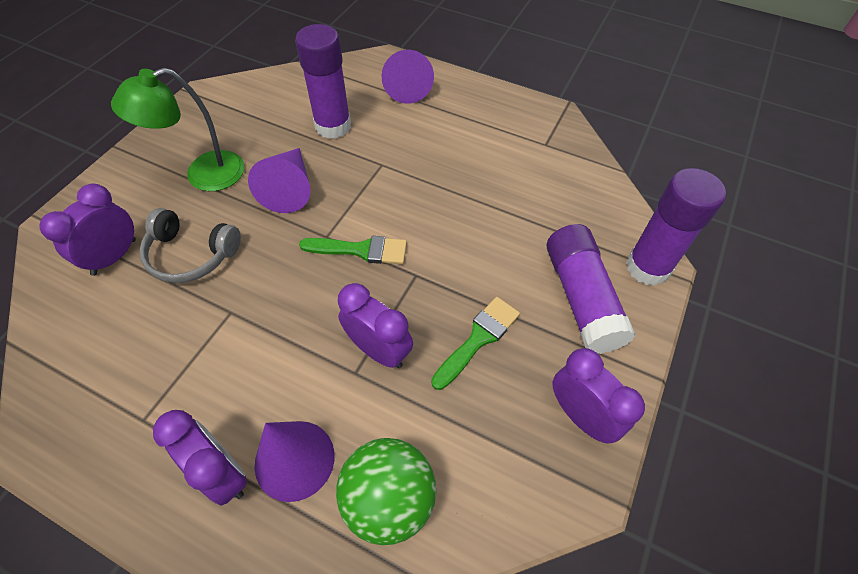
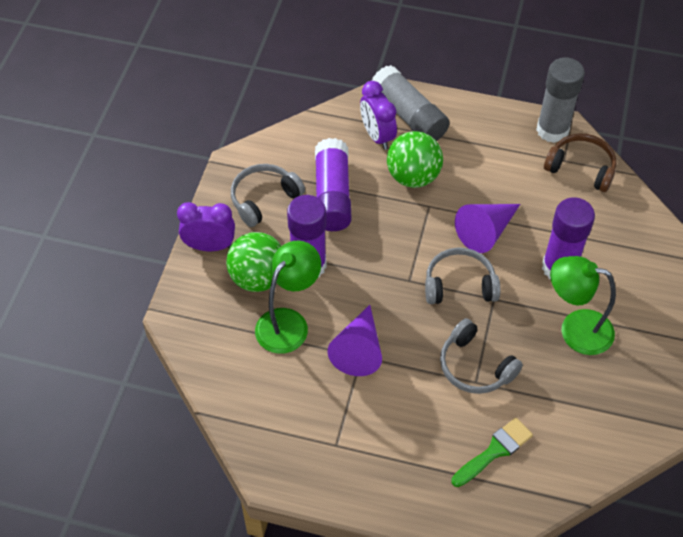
brown headphones: none = 0 -> [544,133,617,192] = 1
green ball: [336,438,436,545] = 1 -> [226,232,281,292] [387,131,443,188] = 2
green brush: [299,236,407,264] [431,297,520,390] = 2 -> [451,418,533,487] = 1
green lamp: [111,68,245,191] = 1 -> [255,241,321,354] [550,256,616,355] = 2
grey glue stick: none = 0 -> [372,65,450,141] [536,57,585,143] = 2
grey headphones: [139,208,241,283] = 1 -> [231,164,305,227] [425,248,500,304] [440,318,523,394] = 3
purple clock: [40,184,136,276] [153,410,247,506] [338,283,413,368] [553,348,645,444] = 4 -> [177,202,235,251] [360,81,397,150] = 2
purple cone: [248,148,311,213] [255,421,334,502] [381,50,434,104] = 3 -> [327,305,382,376] [455,204,520,253] = 2

